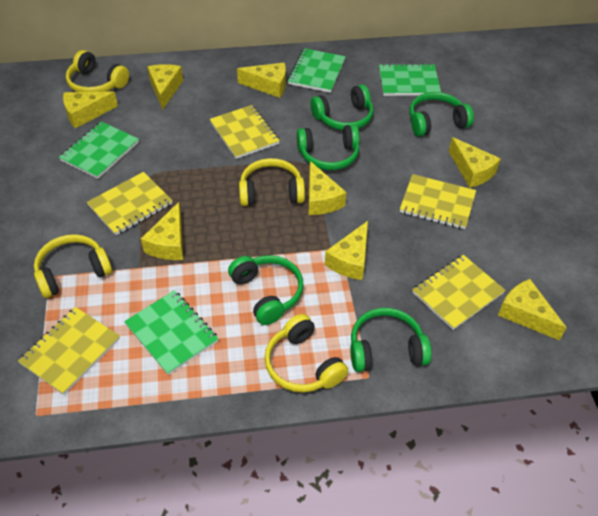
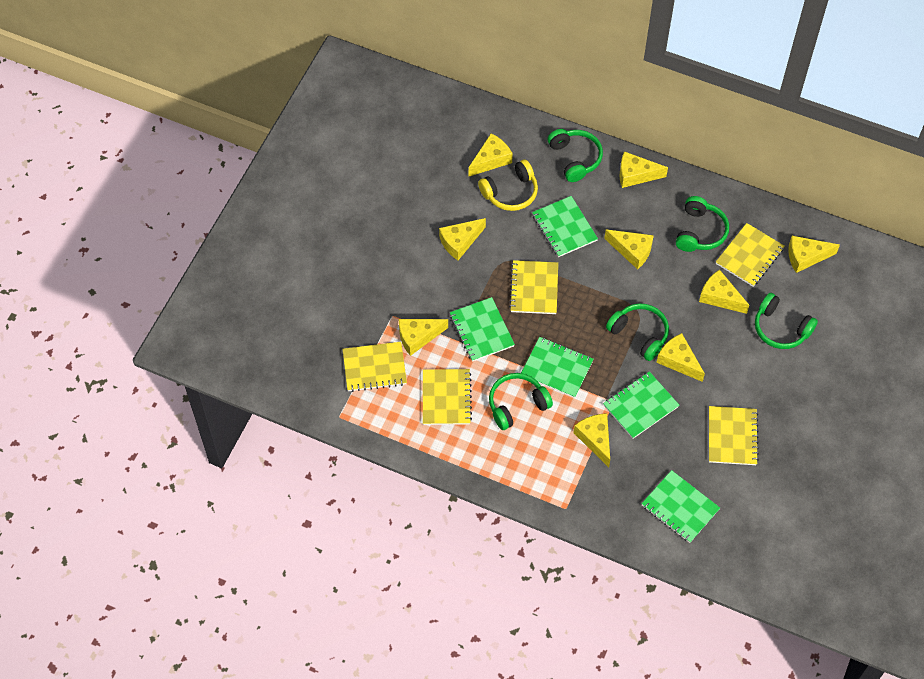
green notebook: [59,121,139,179] [124,290,219,375] [288,48,346,93] [379,63,441,96] = 4 -> [450,297,515,362] [521,337,594,398] [532,196,598,257] [603,371,679,439] [641,470,720,543] = 5
yellow cheese: [63,91,118,128] [141,202,183,260] [147,64,183,110] [237,63,286,98] [309,161,346,215] [325,221,368,280] [449,137,501,188] [498,279,567,341] = 8 -> [399,319,448,356] [439,218,486,260] [469,133,513,176] [574,413,610,467] [604,230,654,270] [620,151,668,188] [656,333,705,382] [699,270,749,314] [788,236,840,273] = 9
yellow headphones: [34,234,112,298] [66,50,129,92] [239,158,305,206] [264,314,348,393] = 4 -> [478,160,538,211] = 1

